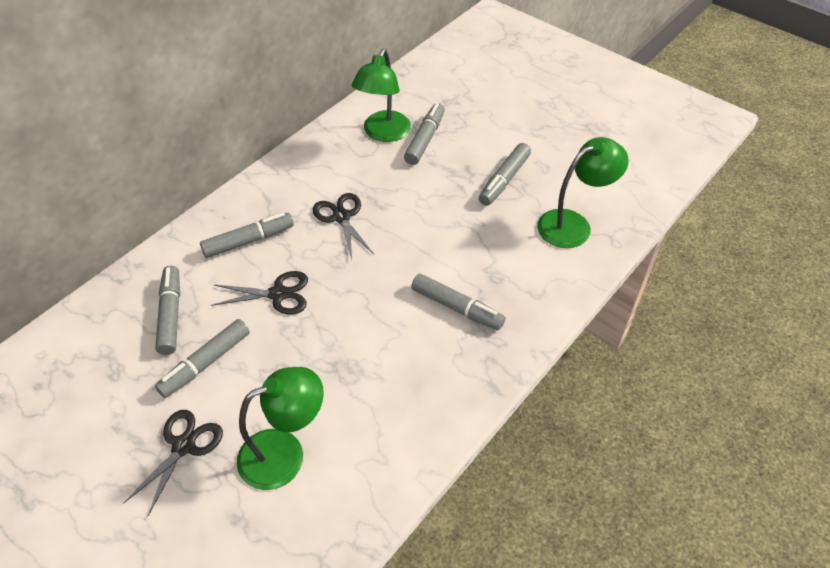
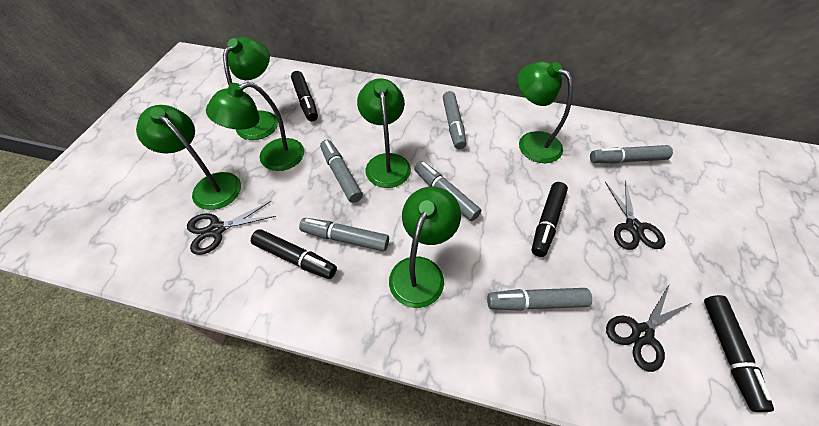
black marker: none = 0 -> [251,229,337,279] [291,71,318,122] [531,182,568,257] [704,295,774,412] = 4
green lamp: [236,367,324,490] [352,49,411,142] [537,137,629,248] = 3 -> [136,105,241,210] [206,82,304,171] [223,37,278,140] [357,79,411,188] [389,186,461,308] [518,61,573,163] = 6

